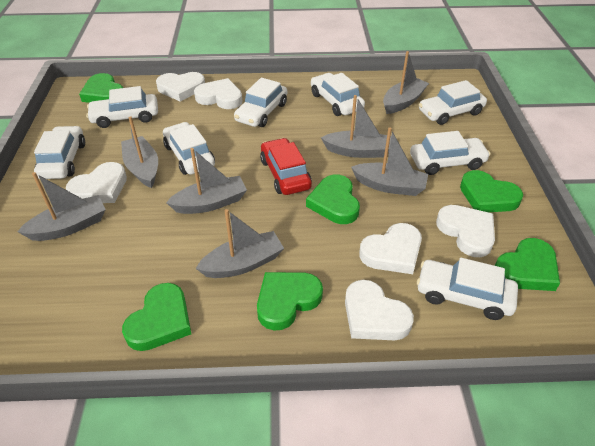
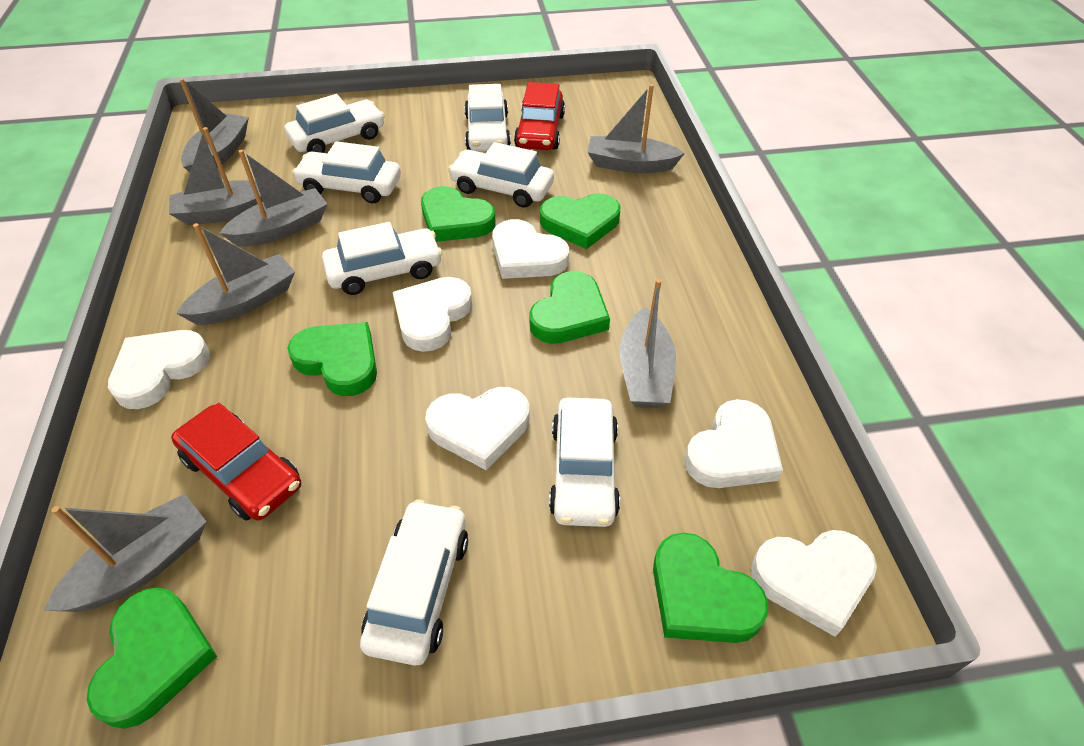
red car: [260,138,312,195] = 1 -> [171,403,301,521] [514,82,565,150] = 2
white car: [34,126,85,179] [86,86,158,128] [163,122,215,175] [234,78,287,127] [311,73,365,116] [410,131,491,175] [417,258,518,320] [419,80,487,125] = 8 -> [284,94,385,153] [292,141,401,203] [322,222,443,295] [360,499,468,665] [448,142,554,208] [464,84,511,152] [549,398,620,527] = 7

